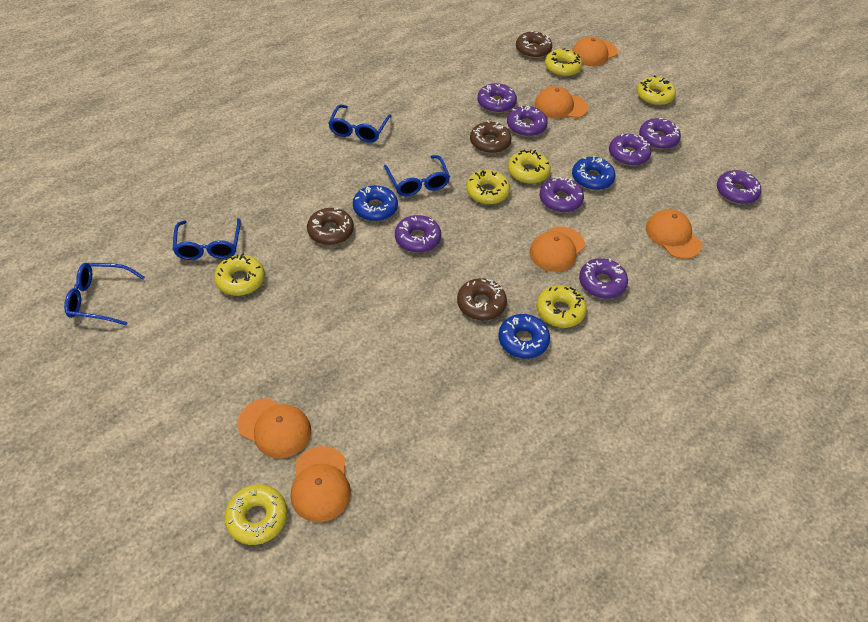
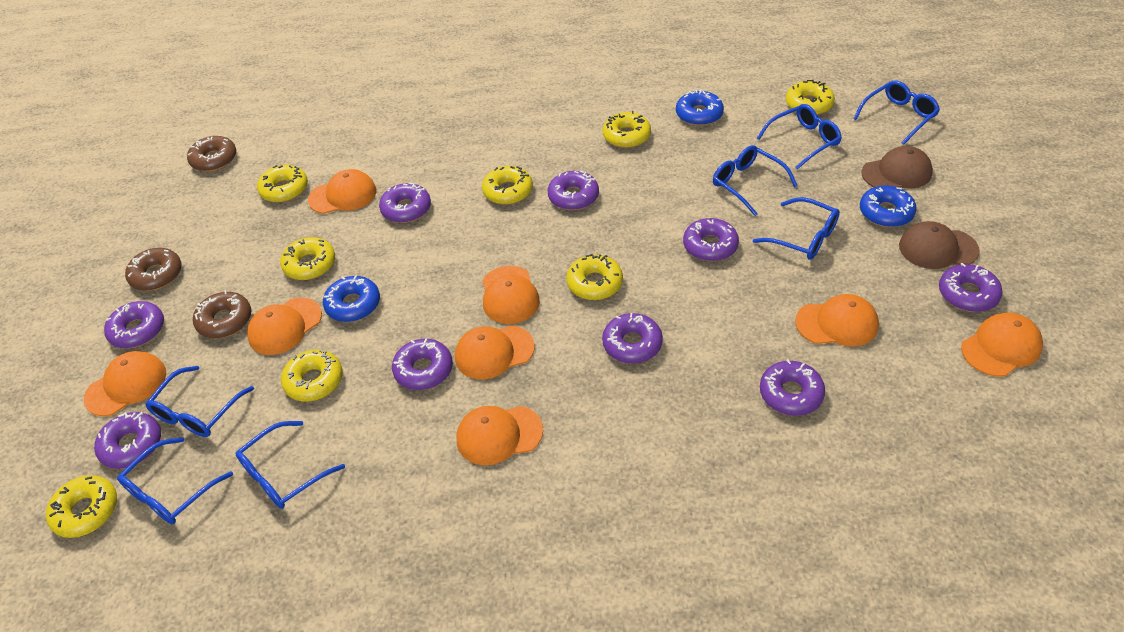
blue glasses: [64,263,145,326] [172,218,241,260] [328,105,391,142] [384,155,450,196] = 4 -> [117,437,233,524] [145,366,254,437] [236,421,345,509] [713,145,798,216] [753,197,840,260] [757,104,842,170] [853,81,940,145] = 7
brown cap: none = 0 -> [861,146,933,189] [899,221,980,269] = 2
brown donut: [307,208,354,245] [457,278,507,321] [470,120,511,154] [516,31,552,58] = 4 -> [125,248,182,291] [187,136,236,172] [193,290,251,338] = 3
orange cap: [237,398,311,459] [291,446,351,522] [530,227,585,272] [535,86,588,118] [572,37,618,66] [646,209,702,259] = 6 -> [84,351,166,416] [247,298,322,355] [308,169,377,214] [455,325,535,379] [457,406,543,466] [482,266,540,324] [795,294,879,347] [961,313,1043,377] = 8
purple donut: [395,215,441,253] [477,83,517,113] [507,106,548,137] [540,177,584,213] [579,258,628,299] [609,134,651,166] [639,118,681,149] [717,170,761,204] = 8 -> [94,412,161,469] [104,301,164,348] [379,183,431,223] [392,339,453,390] [548,171,599,210] [602,313,663,364] [683,218,739,261] [760,359,825,416] [939,263,1003,312] = 9
yellow donut: [214,253,265,296] [224,485,287,545] [466,170,510,204] [508,150,551,184] [536,285,587,328] [545,48,582,77] [636,75,676,106] = 7 -> [46,475,117,538] [257,165,308,203] [280,237,335,280] [281,350,343,401] [482,166,533,205] [566,254,623,300] [603,111,651,148] [786,80,835,115] = 8

